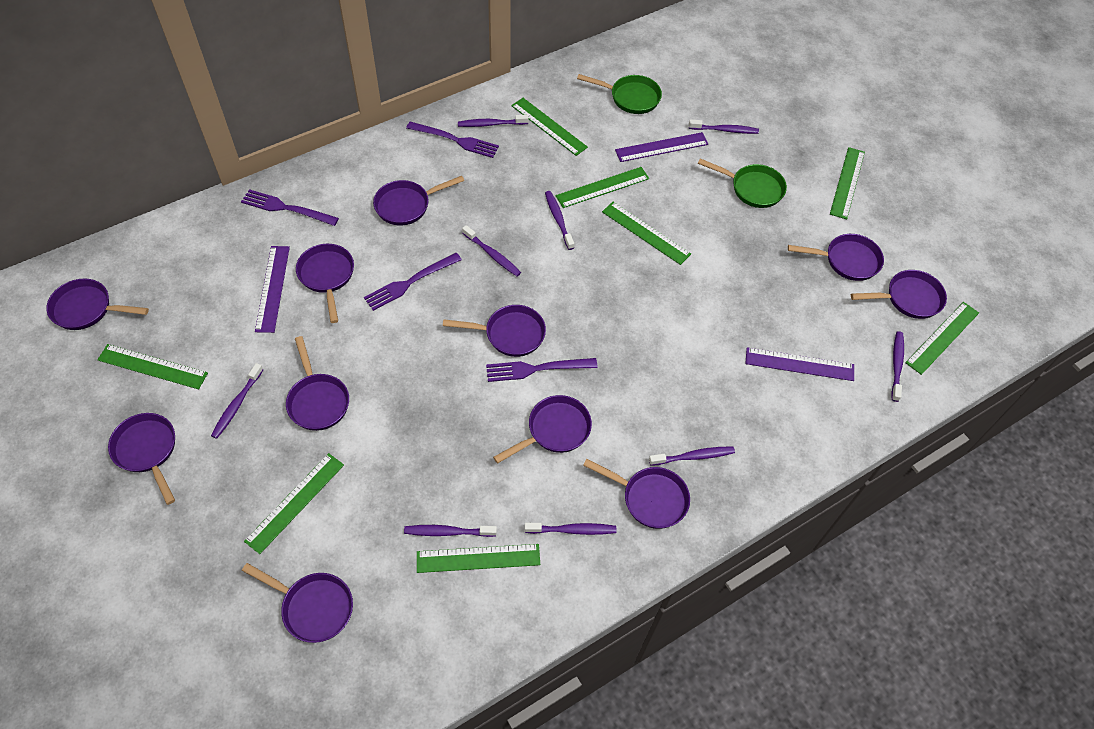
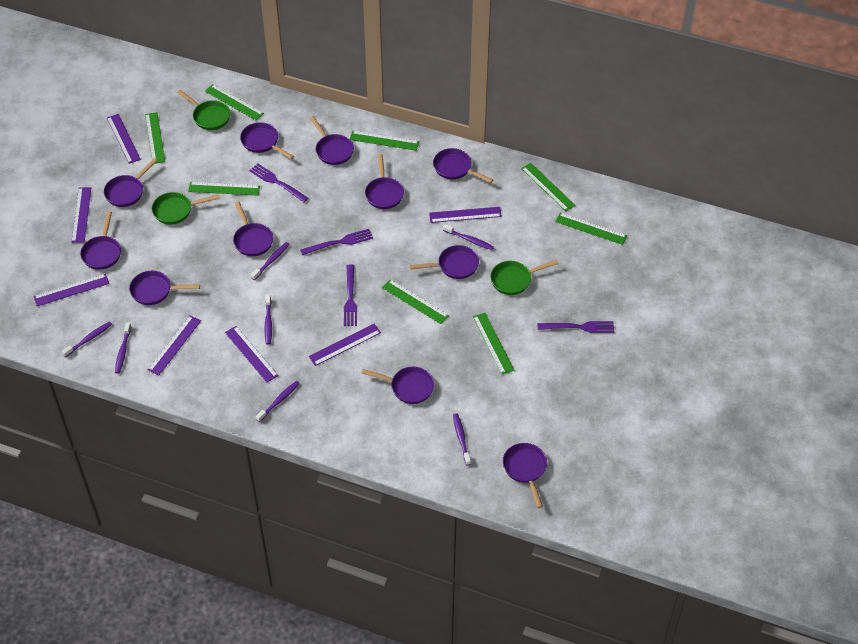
green pan: [577,74,662,114] [698,159,787,208] = 2 -> [152,192,220,224] [177,90,230,130] [490,260,558,295] = 3
purple ruler: [255,246,290,333] [615,132,708,162] [746,347,854,381] = 3 -> [34,274,109,306] [71,187,91,243] [107,114,141,164] [148,315,201,375] [225,326,278,382] [308,324,381,366] [429,207,502,223] = 7
purple toothbrush: [211,363,263,439] [404,525,497,537] [458,115,529,127] [462,225,521,276] [525,523,617,535] [545,191,574,250] [649,446,735,466] [689,119,759,134] [891,331,904,402] = 9 -> [62,321,112,357] [115,322,131,374] [251,242,290,280] [256,381,300,422] [264,295,272,345] [443,224,494,250] [453,413,471,466] = 7

